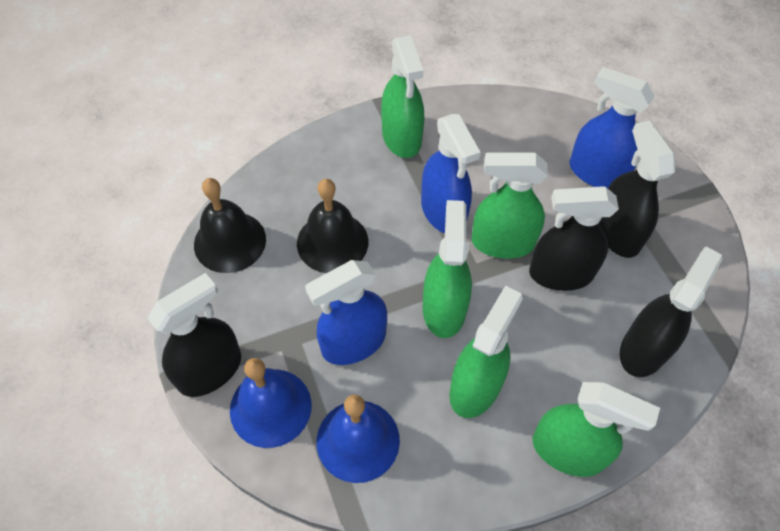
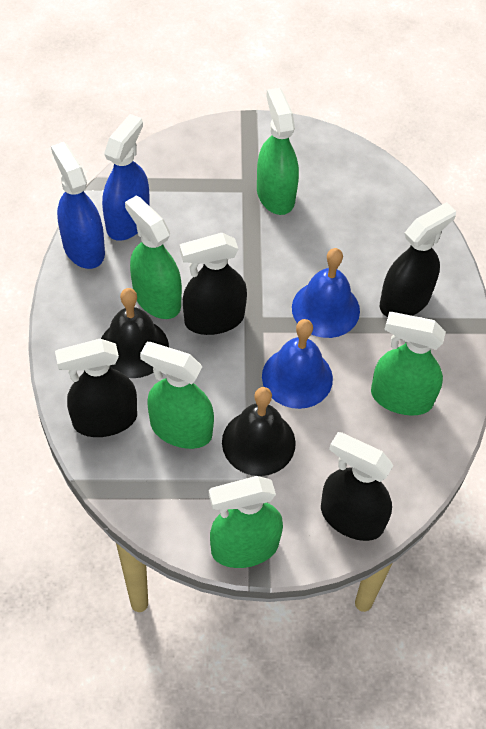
blue spray bottle: [305,260,387,365] [421,114,481,233] [570,67,655,188] = 3 -> [51,142,105,269] [102,114,150,241] = 2

